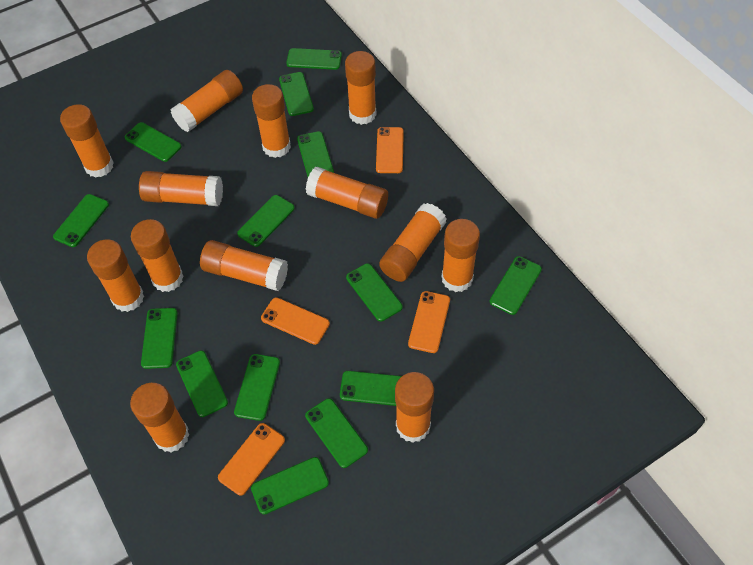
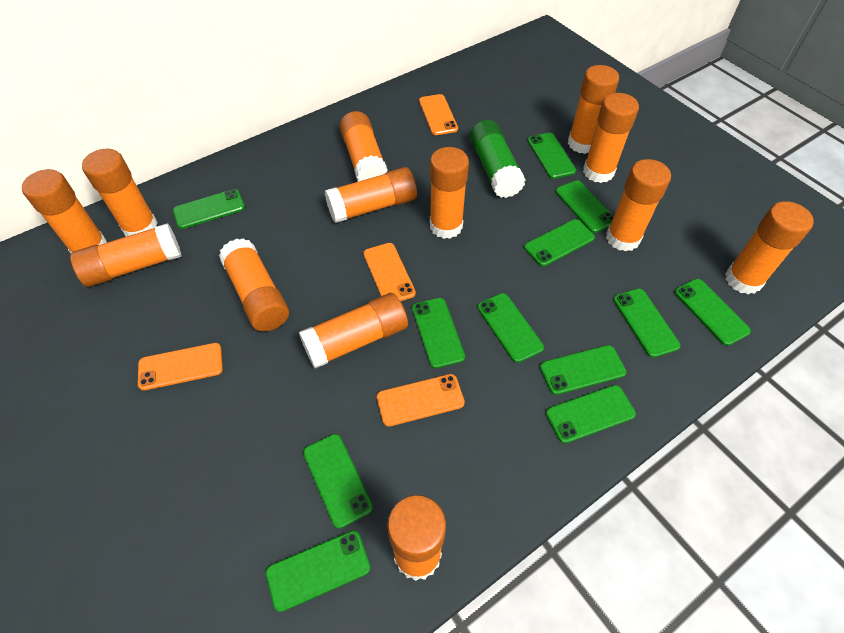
green glue stick: none = 0 -> [469,120,526,198] = 1
green phone: [53,194,109,247] [125,122,182,162] [141,308,178,369] [176,350,228,417] [234,354,280,421] [237,195,295,247] [251,457,329,515] [279,72,314,116] [286,48,342,70] [297,131,334,177] [305,398,368,468] [340,371,402,406] [346,263,403,322] [490,256,542,315] = 14 -> [173,189,245,229] [266,530,370,612] [303,434,373,529] [412,298,465,368] [478,293,544,363] [524,219,595,266] [528,133,576,179] [540,345,627,395] [546,385,636,443] [556,180,614,233] [613,288,681,358] [675,279,751,346] = 12

